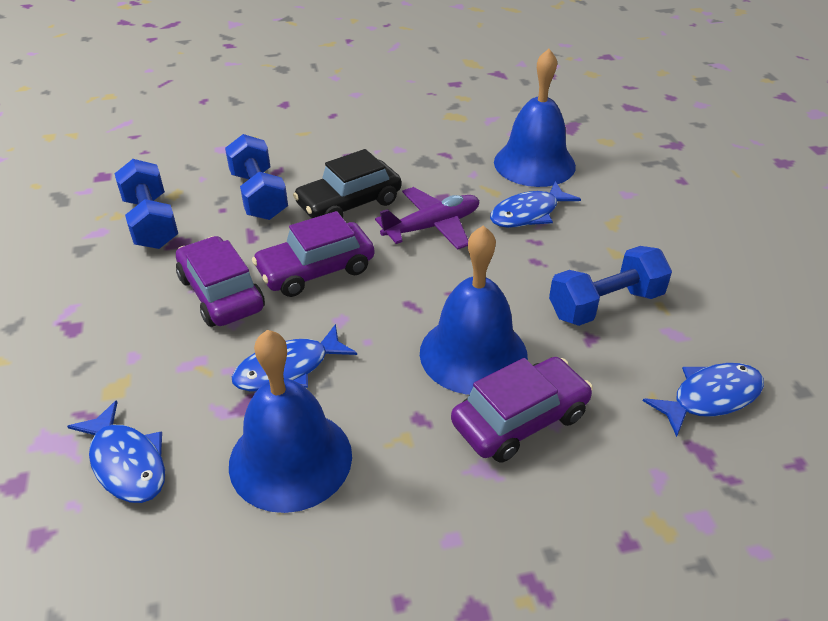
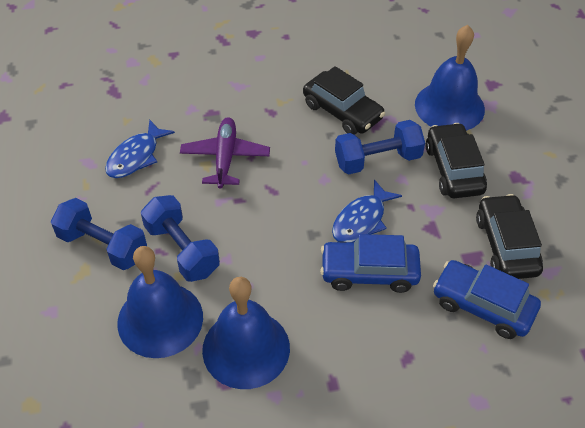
black car: [293,149,401,218] = 1 -> [303,66,385,135] [425,123,487,198] [476,194,543,279] = 3
blue car: none = 0 -> [320,234,421,293] [433,260,541,339] = 2
blue fish: [67,400,165,503] [232,324,357,391] [490,181,581,228] [643,363,764,437] = 4 -> [105,120,175,178] [332,180,402,243] = 2
purple car: [176,236,265,327] [252,211,374,297] [451,357,593,463] = 3 -> none = 0

